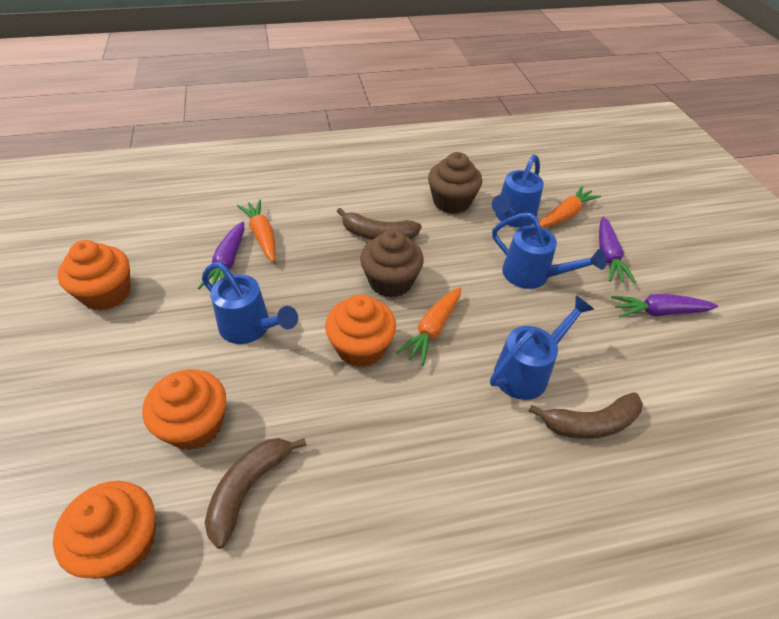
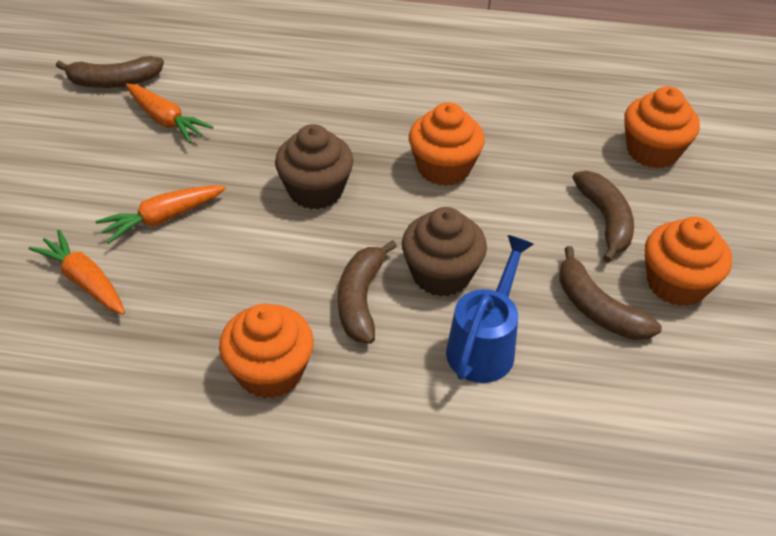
blue watering can: [202,262,298,344] [490,296,594,400] [492,155,544,227] [492,213,606,289] = 4 -> [446,235,534,383] = 1
brown banana: [205,438,307,549] [337,208,422,240] [529,392,643,439] = 3 -> [56,56,164,88] [338,240,397,344] [559,246,662,340] [572,171,634,263] = 4
purple carrot: [198,221,244,289] [599,217,636,283] [611,294,718,318] = 3 -> none = 0

